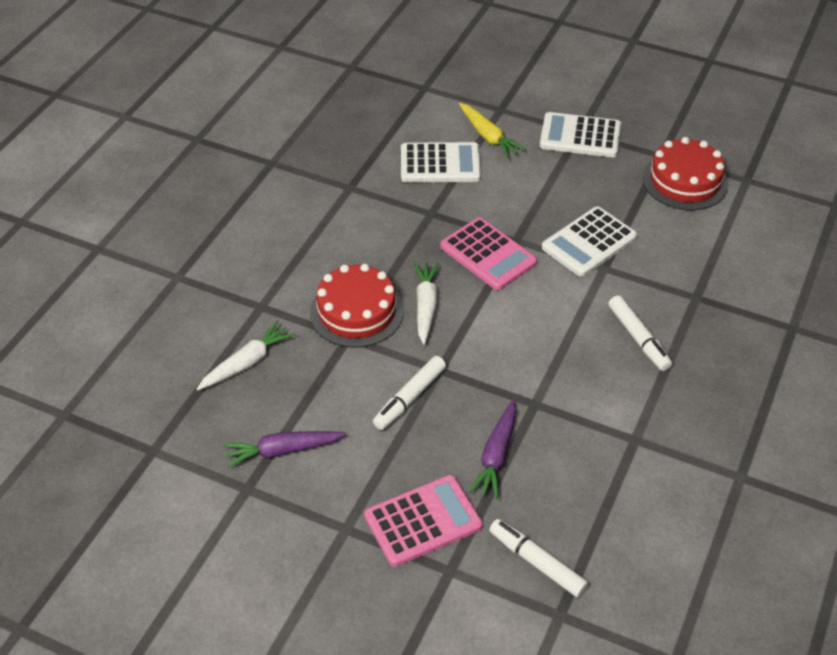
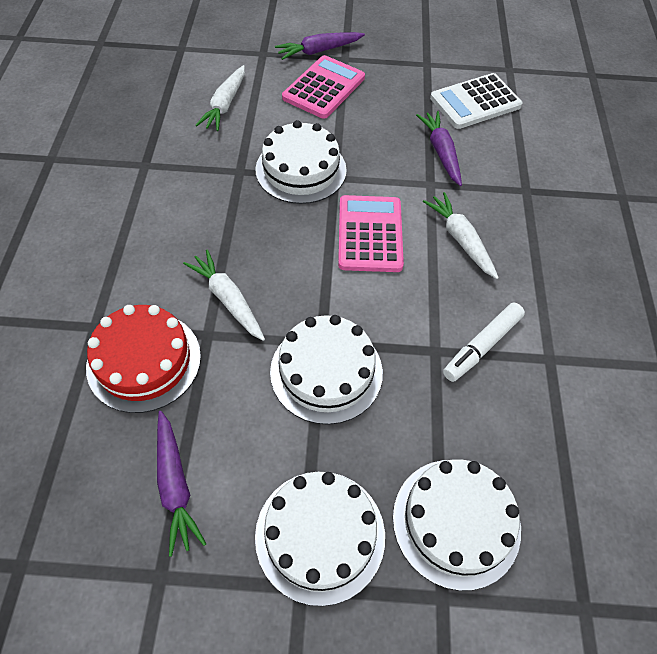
purple carrot: [223,431,346,468] [469,400,516,499] = 2 -> [157,411,206,557] [275,32,365,60] [416,111,462,186] = 3
red cake: [310,264,404,348] [643,137,729,210] = 2 -> [86,305,201,413] = 1
white cake: none = 0 -> [255,120,347,204] [255,472,385,606] [270,315,383,425] [393,459,521,591] = 4
white calculator: [401,142,481,182] [540,112,621,158] [542,206,637,277] = 3 -> [430,73,522,129] = 1
white carrot: [197,321,295,390] [414,262,439,345] = 2 -> [183,249,265,341] [195,65,245,131] [423,192,499,279] = 3
white marker: [373,356,446,430] [489,519,588,597] [608,295,672,371] = 3 -> [443,303,525,382] = 1
yellow carrot: [459,103,526,159] = 1 -> none = 0

